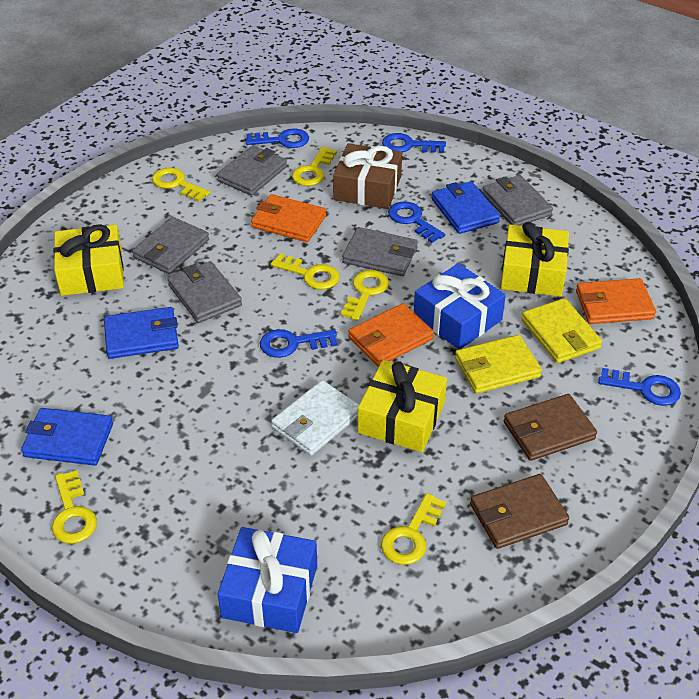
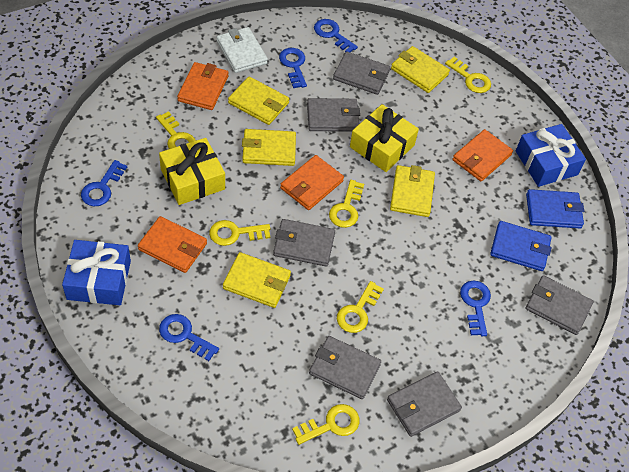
blue wallet: [21,408,113,466] [104,307,179,359] [432,181,500,234] = 3 -> [490,221,552,271] [526,189,584,228] = 2
brown gift: [333,143,402,209] = 1 -> none = 0
brown wallet: [470,474,569,549] [504,394,597,461] = 2 -> none = 0
grey wallet: [132,217,209,274] [168,261,242,323] [217,146,287,196] [342,227,418,276] [482,175,553,226] = 5 -> [273,219,335,267] [307,98,360,132] [309,336,381,399] [333,52,390,95] [387,371,462,437] [525,275,594,335] = 6
orange wallet: [251,194,326,242] [348,303,434,367] [576,278,656,324] = 3 -> [138,216,207,273] [177,62,229,110] [280,155,344,210] [452,129,513,181] = 4
yellow gift: [54,224,124,296] [358,360,447,452] [501,222,569,296] = 3 -> [159,138,225,205] [350,104,419,172] = 2
yellow wallet: [455,335,542,394] [521,298,602,363] = 2 -> [223,252,291,308] [228,76,289,125] [242,129,296,166] [390,165,435,217] [391,46,450,93] = 5

